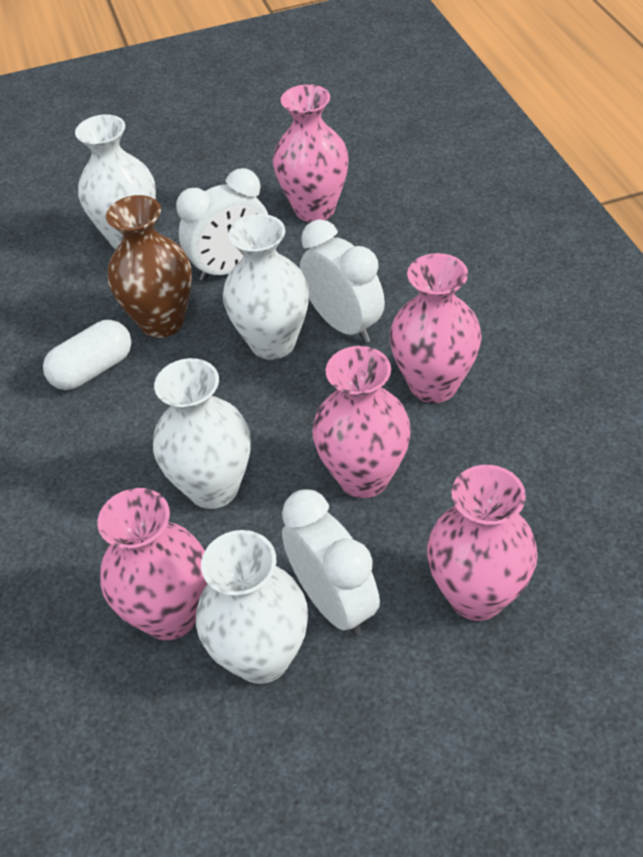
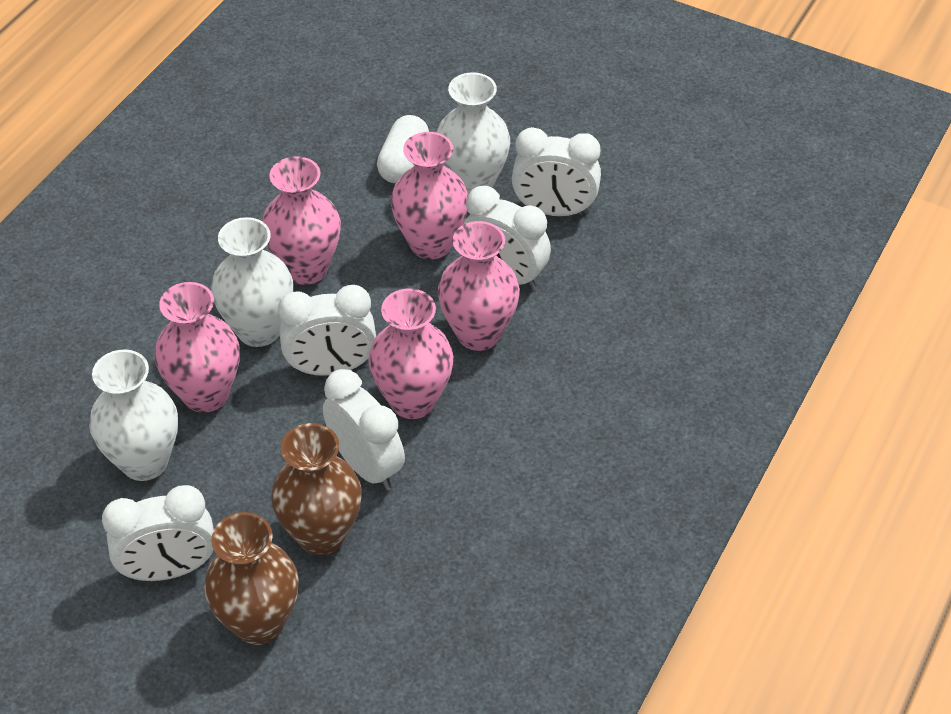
brown vase: [106,195,192,338] = 1 -> [204,512,299,645] [271,423,362,555] = 2
white clock: [176,168,268,281] [282,489,380,636] [300,219,385,343] = 3 -> [102,485,214,581] [278,285,376,376] [323,369,405,490] [463,186,551,290] [512,127,601,216] = 5
white vase: [75,114,156,249] [153,358,251,509] [196,530,308,684] [223,214,309,360] = 4 -> [89,349,178,481] [211,217,293,347] [436,72,510,195] = 3

